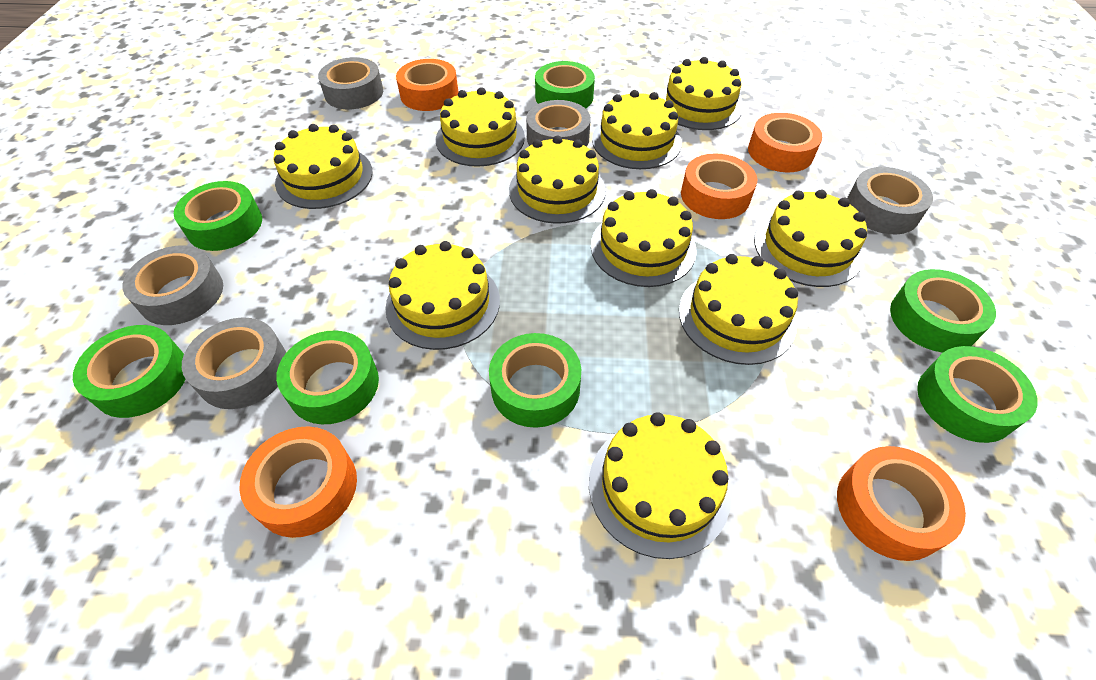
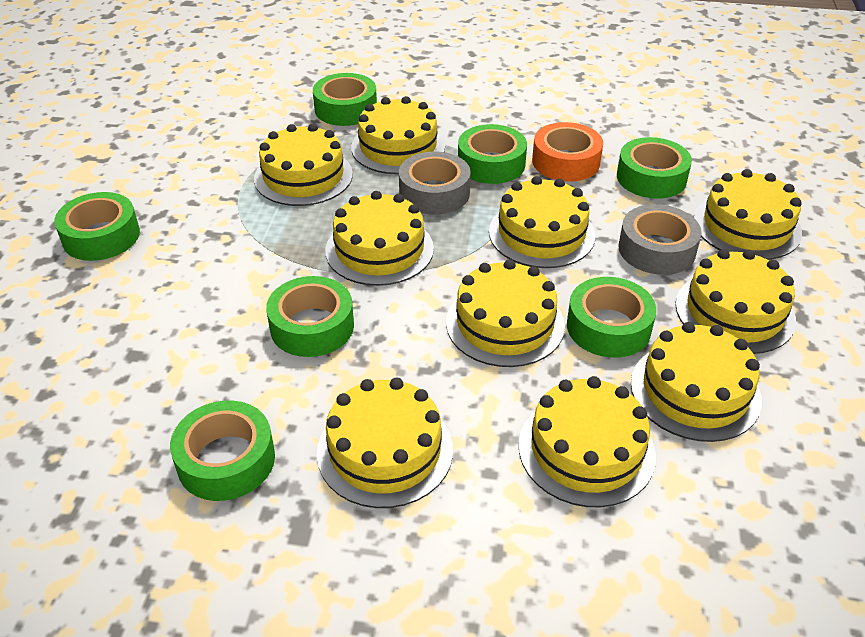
grey tape: [122,245,223,325] [182,317,286,409] [318,57,383,109] [526,100,591,147] [847,167,933,234] = 5 -> [399,152,471,215] [618,204,702,275] = 2
orange tape: [239,426,357,538] [396,59,458,111] [681,153,757,219] [748,113,822,172] [837,446,966,561] = 5 -> [532,122,603,181] = 1

